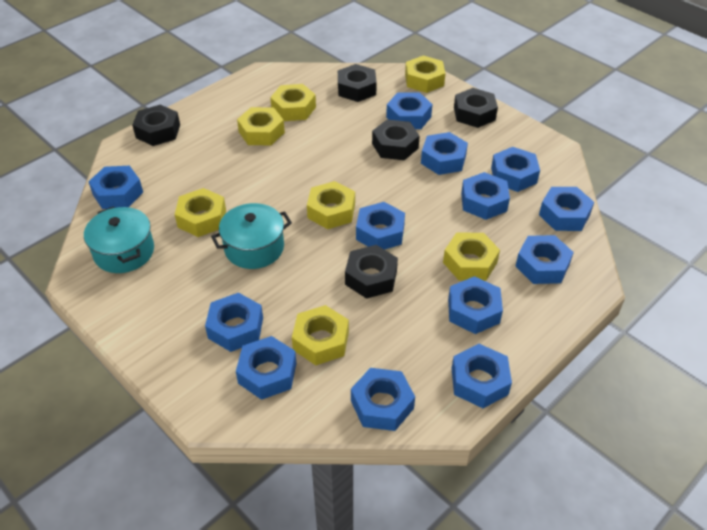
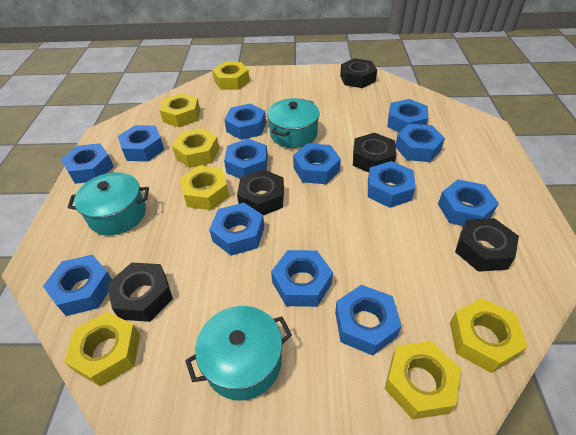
turquoise pot: [84,206,154,273] [211,203,292,269] = 2 -> [68,172,149,236] [185,306,292,401] [267,98,320,148] = 3

